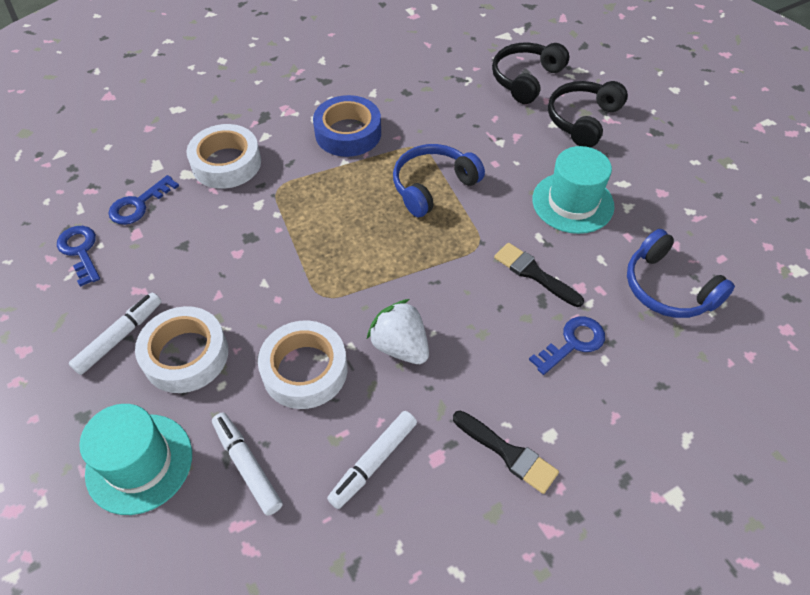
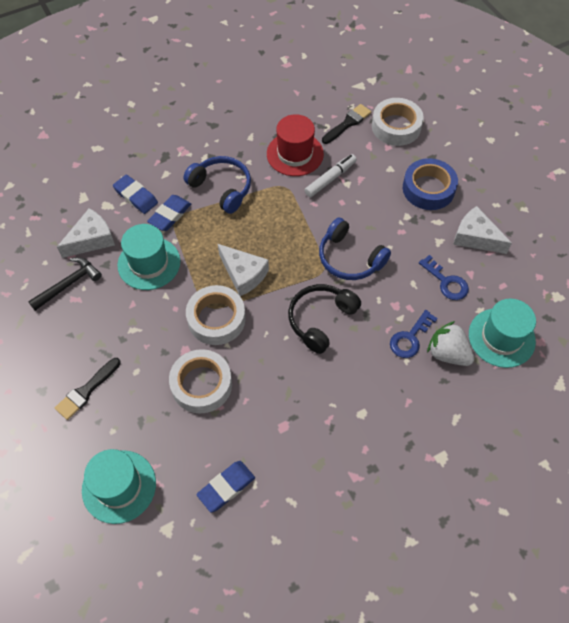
black hammer: none = 0 -> [28,257,102,311] = 1
black headphones: [492,43,569,104] [548,81,628,148] = 2 -> [288,284,361,354] = 1
blue eraser: none = 0 -> [113,174,158,214] [147,195,191,231] [196,461,255,512] = 3
blue key: [57,226,100,287] [108,175,179,225] [529,316,605,375] = 3 -> [390,310,438,358] [419,255,469,300] = 2
red hat: none = 0 -> [267,114,324,176] = 1
turquoise hat: [79,404,192,515] [532,146,614,234] = 2 -> [82,449,156,524] [117,224,180,290] [469,299,536,368] = 3
white cheese: none = 0 -> [57,208,115,258] [218,244,269,296] [453,206,512,254] = 3
white marker: [69,293,162,375] [212,413,283,516] [327,411,417,509] = 3 -> [304,154,357,197] = 1

